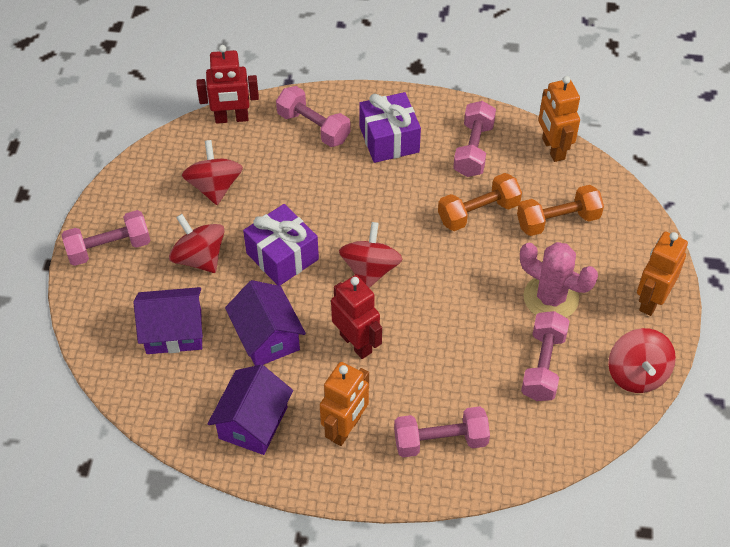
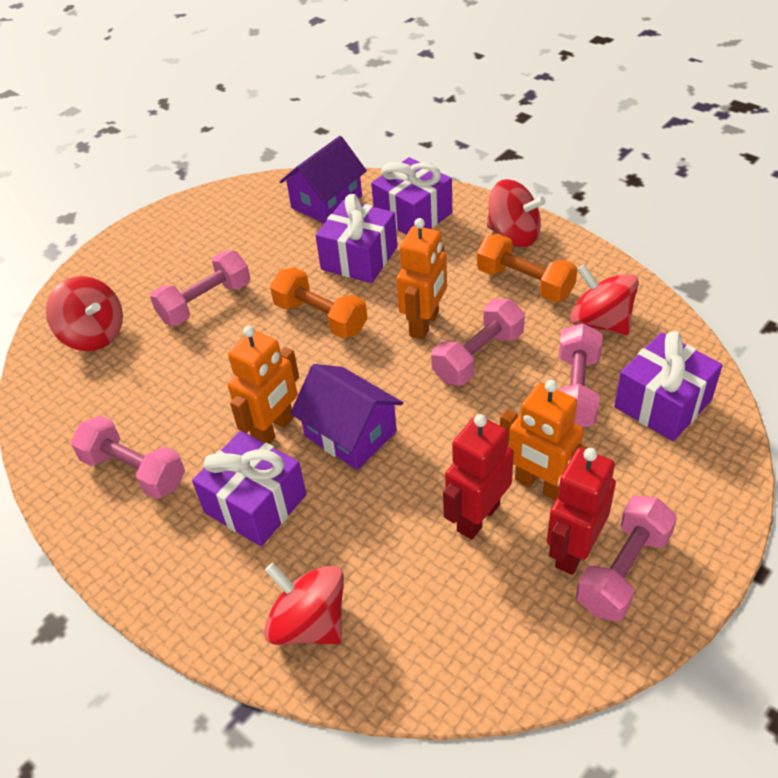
pink cactus: [520,242,598,317] = 1 -> none = 0
purple gift: [243,204,319,286] [359,92,421,163] = 2 -> [192,431,306,546] [316,194,397,283] [371,157,452,235] [614,331,723,441] = 4
purple house: [134,287,203,354] [208,365,293,455] [225,280,306,366] = 3 -> [280,136,367,223] [290,364,403,470] = 2

